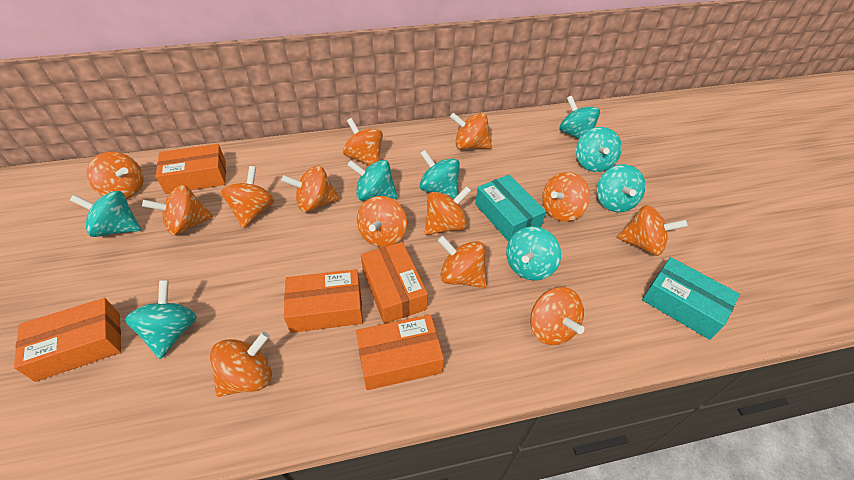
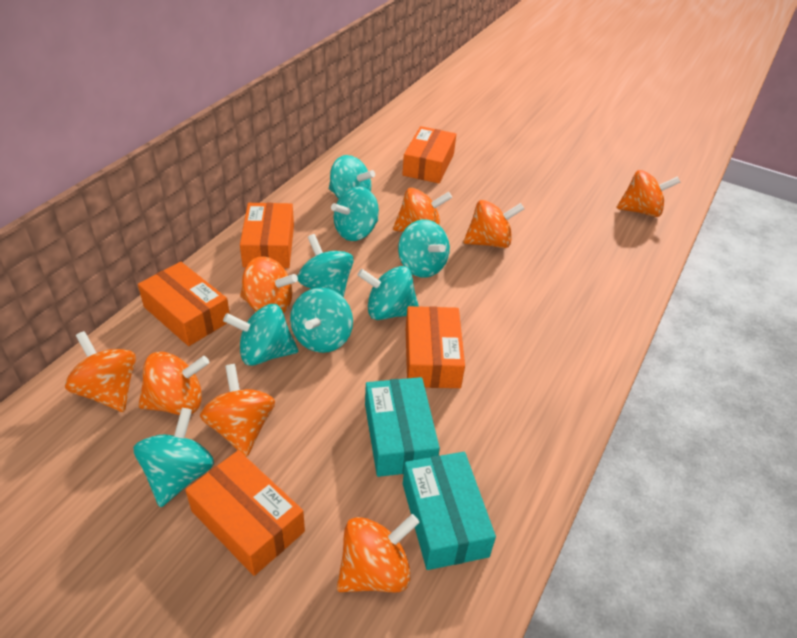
orange spinning top: [87,152,144,199] [142,185,213,235] [210,331,272,397] [221,166,274,228] [282,166,340,212] [343,118,383,166] [357,196,407,247] [424,186,471,235] [437,236,487,288] [450,113,492,150] [530,287,584,345] [542,172,590,221] [617,205,688,256] = 13 -> [65,331,136,412] [138,352,209,415] [200,364,275,457] [240,256,298,314] [337,514,420,592] [393,188,452,232] [463,200,524,248] [617,170,681,217] = 8

